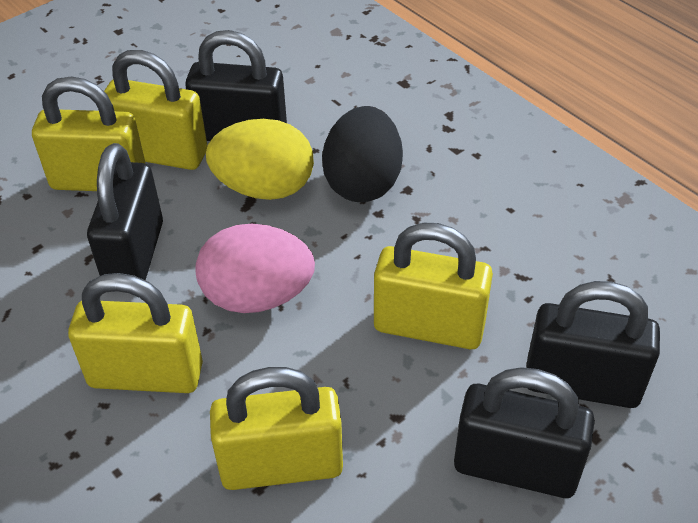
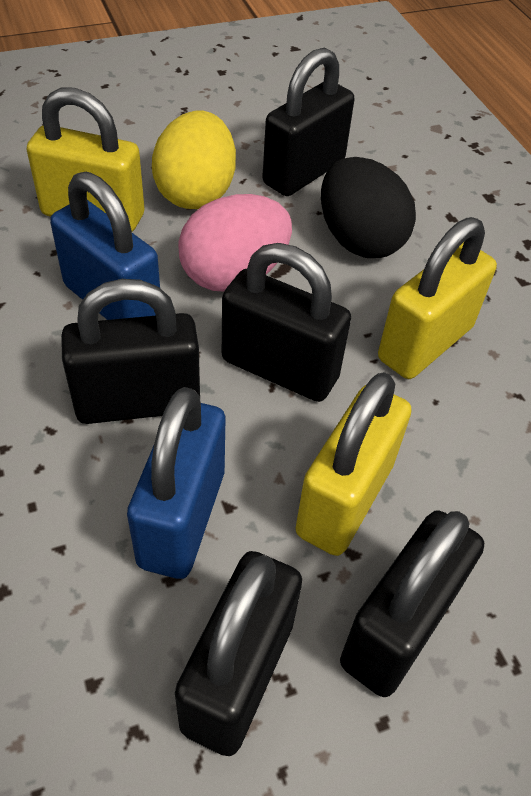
black padlock: [87,143,163,280] [185,30,287,141] [454,367,595,498] [526,281,660,408] = 4 -> [61,279,200,424] [175,551,302,756] [222,243,351,402] [262,48,354,196] [340,510,484,697] = 5
blue padlock: none = 0 -> [50,172,160,320] [127,387,225,579] = 2
yellow padlock: [32,77,146,191] [68,273,203,393] [104,50,207,170] [210,367,343,490] [374,223,493,349] = 5 -> [27,88,144,232] [295,372,411,556] [378,217,497,379] = 3

